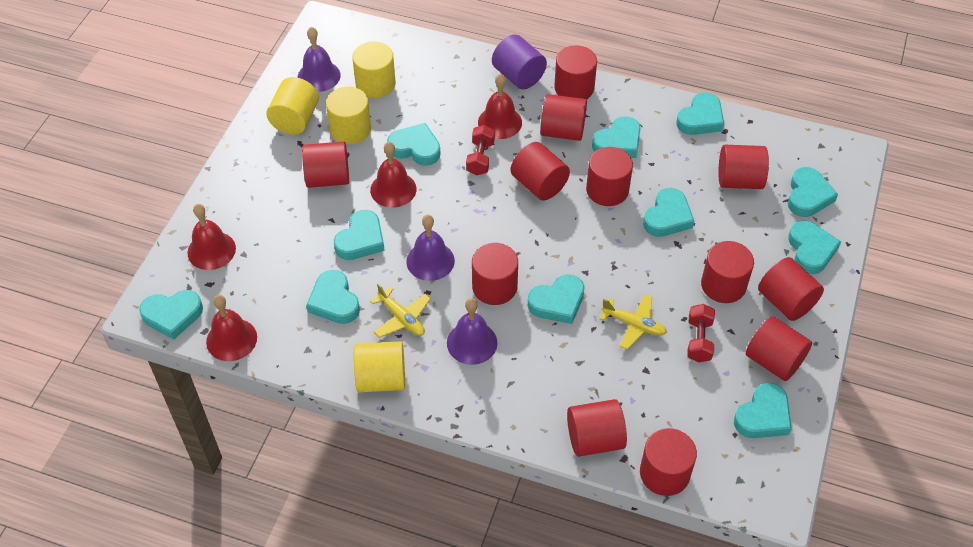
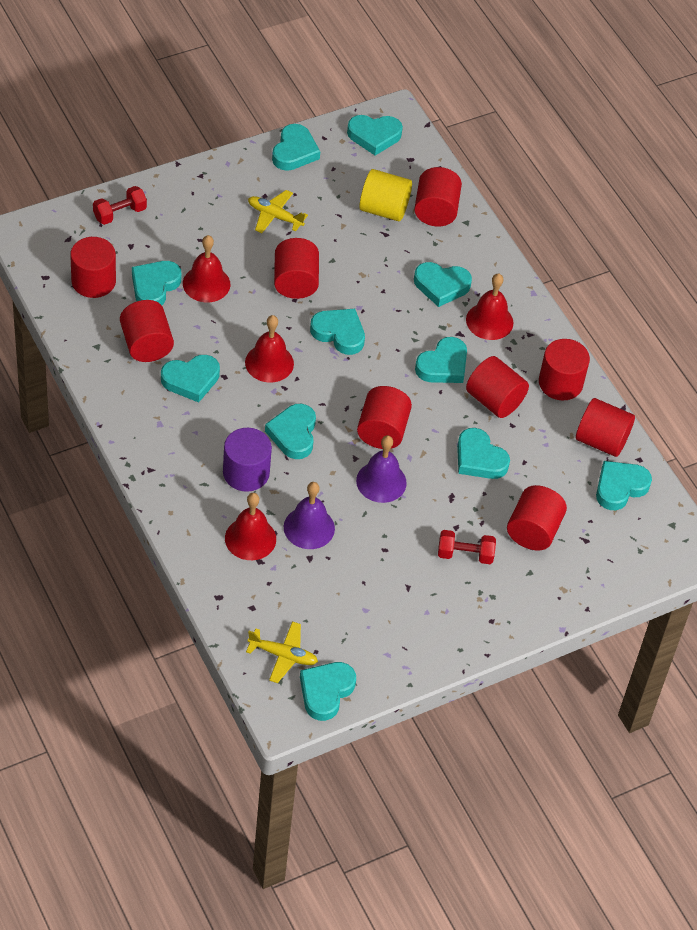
purple bell: [298,27,341,92] [406,215,455,281] [447,298,497,365] = 3 -> [284,482,335,549] [356,435,407,503] = 2
red cylinder: [302,141,349,188] [472,243,518,305] [511,142,570,200] [540,94,587,141] [554,45,597,99] [567,399,627,457] [586,147,633,206] [640,428,697,496] [701,241,754,303] [719,145,769,189] [746,316,812,381] [758,257,824,321] = 12 -> [70,237,116,298] [120,300,174,362] [274,238,319,299] [357,386,412,449] [414,167,462,226] [466,356,529,418] [507,485,567,551] [539,339,590,400] [576,398,635,457] = 9
yellow cylinder: [266,77,319,135] [326,87,371,144] [352,42,396,98] [354,341,405,393] = 4 -> [359,169,412,221] = 1

